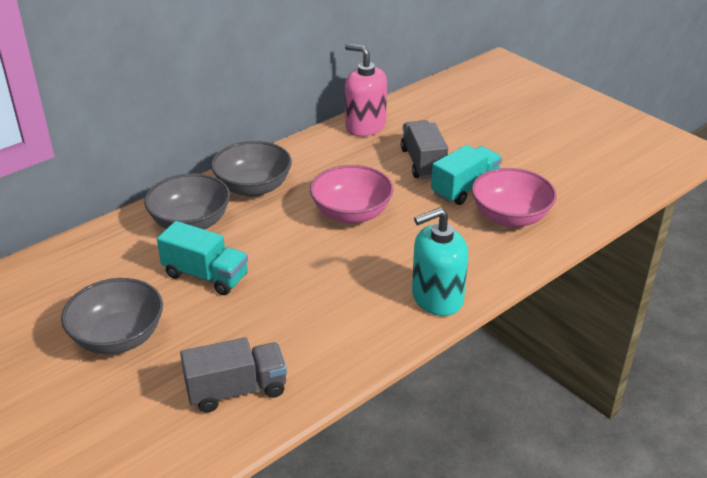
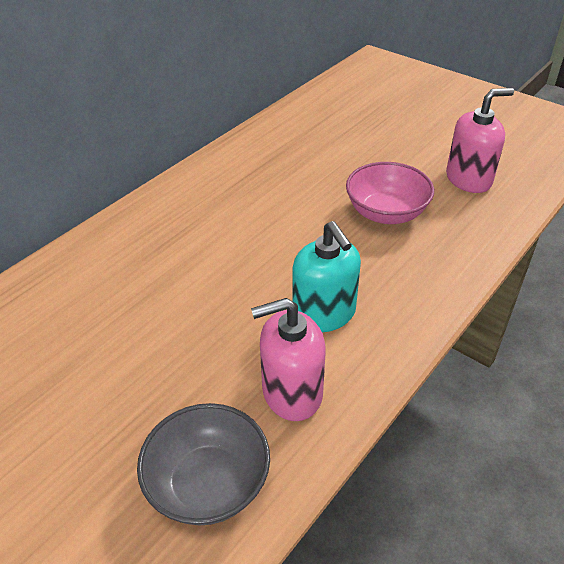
grey bowl: [61,278,163,354] [144,173,230,229] [211,141,292,197] = 3 -> [137,403,270,526] = 1
grey truck: [180,337,287,413] [401,120,448,179] = 2 -> none = 0
pink bowl: [310,165,394,224] [472,168,557,227] = 2 -> [346,162,434,224] = 1
pink soap dispenser: [345,44,387,136] = 1 -> [251,298,326,421] [446,88,514,193] = 2
turquoise truck: [157,221,248,295] [431,145,502,205] = 2 -> none = 0

